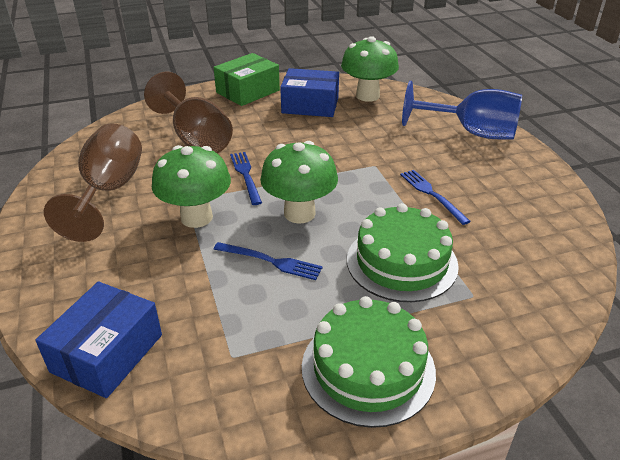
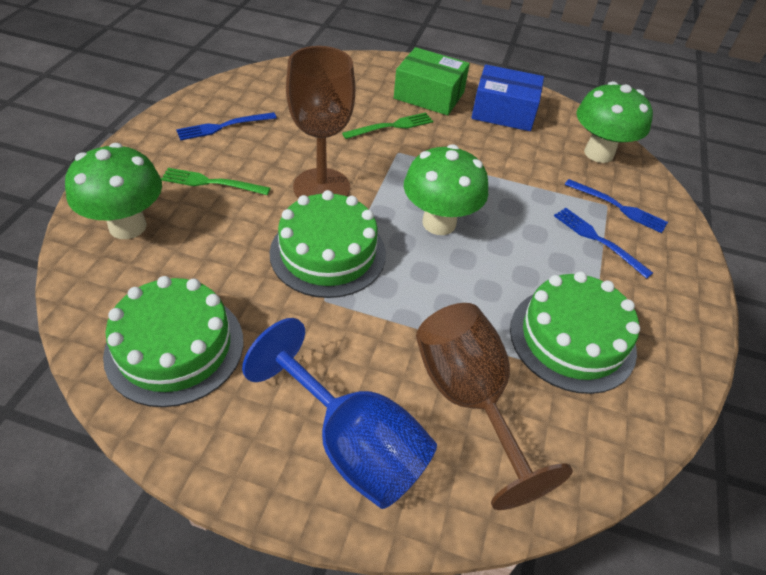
blue box: [35,282,162,398] [280,68,339,117] = 2 -> [471,64,544,131] = 1
green cake: [302,296,436,428] [347,203,459,302] = 2 -> [103,276,243,407] [270,190,386,298] [510,272,640,394] = 3
green fork: none = 0 -> [161,168,270,195] [342,112,433,139] = 2

